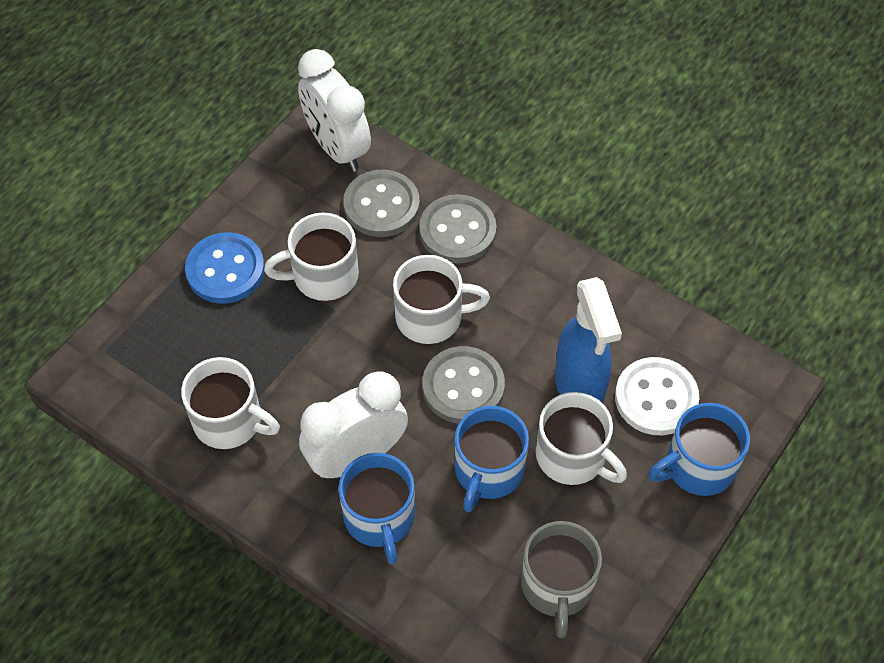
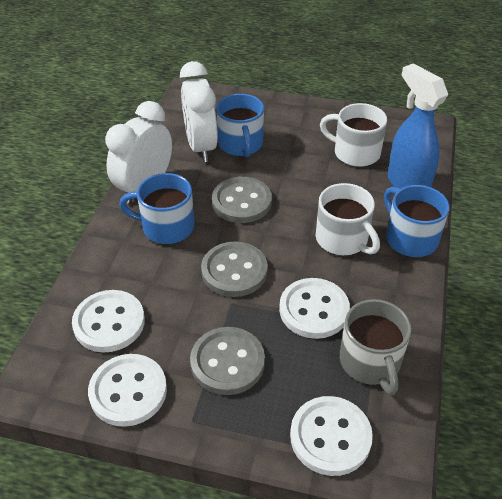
blue button: [185,232,265,304] = 1 -> none = 0
white button: [615,357,699,435] = 1 -> [72,290,145,353] [88,354,167,427] [279,278,350,339] [290,396,373,476] = 4
white mug: [181,357,280,449] [264,213,359,301] [393,255,490,344] [536,392,627,485] = 4 -> [316,183,380,255] [320,103,387,167] = 2

